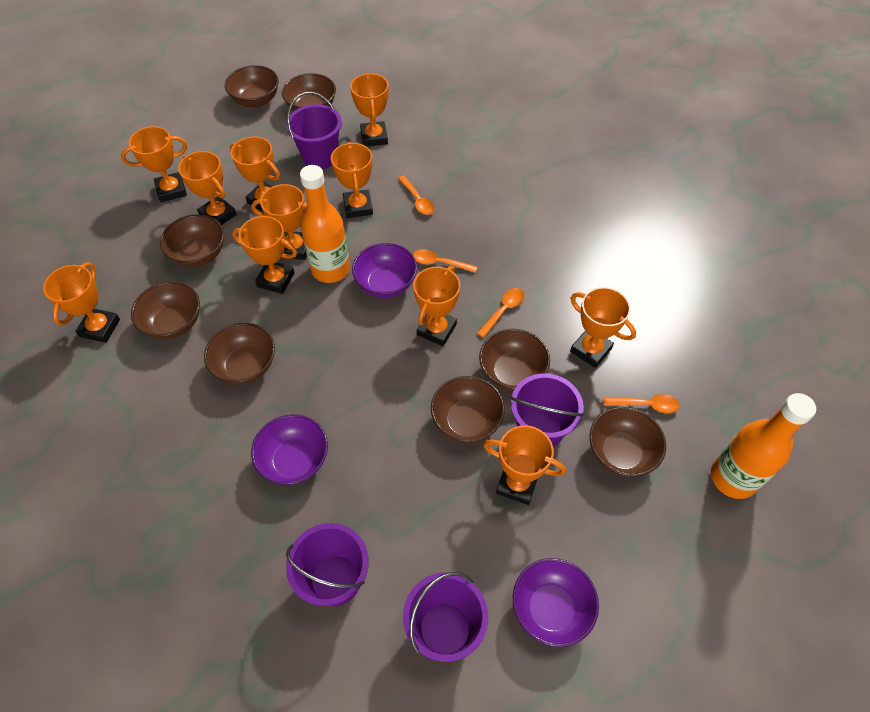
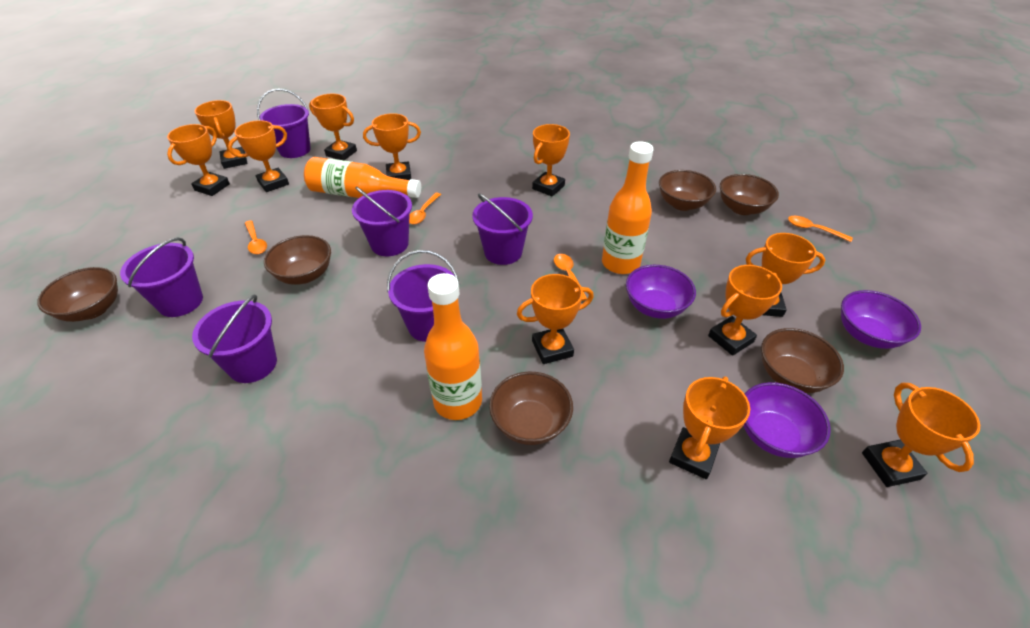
brown bowl: [131,281,200,340] [160,214,224,267] [204,323,275,385] [225,65,279,108] [282,73,336,111] [431,376,505,443] [479,329,550,391] [589,407,666,477] = 8 -> [37,267,118,322] [264,235,331,285] [489,372,573,445] [659,170,716,211] [720,174,779,215] [761,328,844,393] = 6
orange bottle: [300,165,350,283] [711,393,816,499] = 2 -> [304,157,421,198] [424,273,482,420] [602,141,654,274] = 3
purple bucket: [286,92,342,169] [286,523,369,606] [403,572,488,662] [510,373,584,448] = 4 -> [120,238,203,317] [192,295,277,383] [257,88,311,158] [352,187,412,256] [387,250,460,342] [472,193,533,265] = 6

